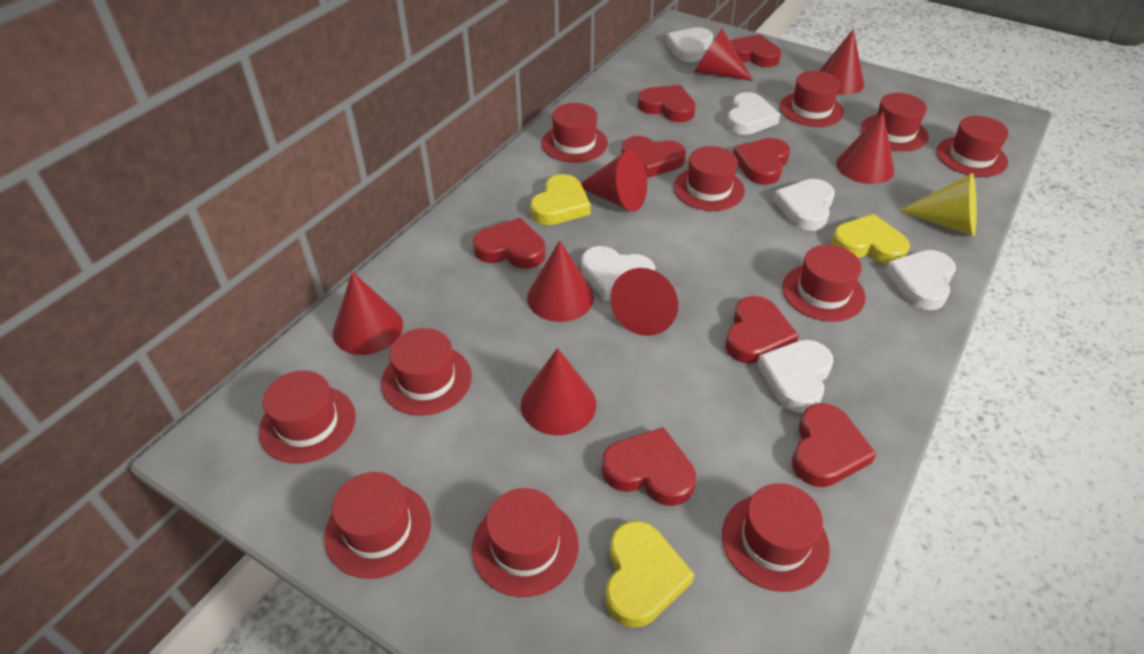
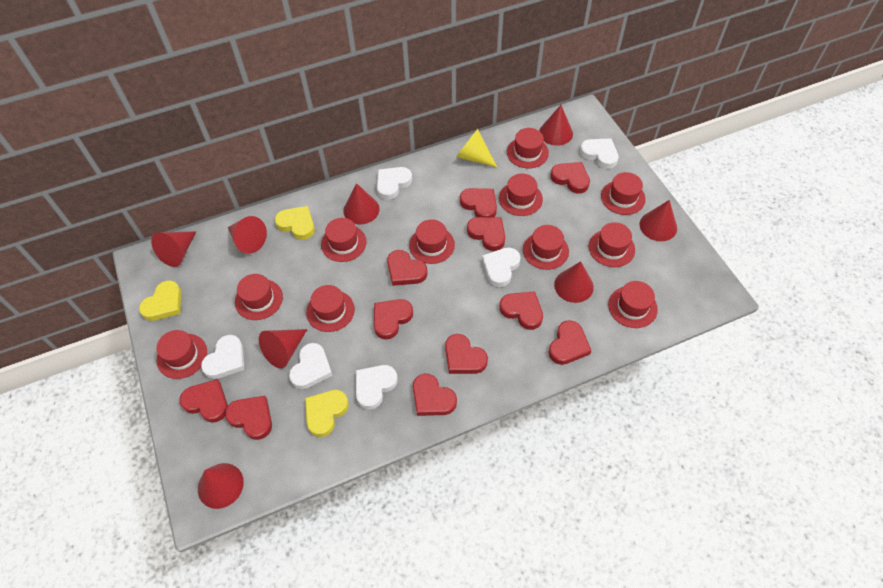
red heart: [473,218,546,269] [602,427,696,506] [621,136,686,178] [638,85,696,122] [726,296,799,364] [730,34,781,67] [733,138,790,185] [792,403,876,487] = 8 -> [179,379,228,423] [225,396,272,440] [374,299,413,339] [387,250,428,286] [413,374,457,416] [445,334,488,374] [460,188,497,217] [467,217,505,251] [500,291,543,330] [549,320,591,365] [550,162,590,193] = 11

